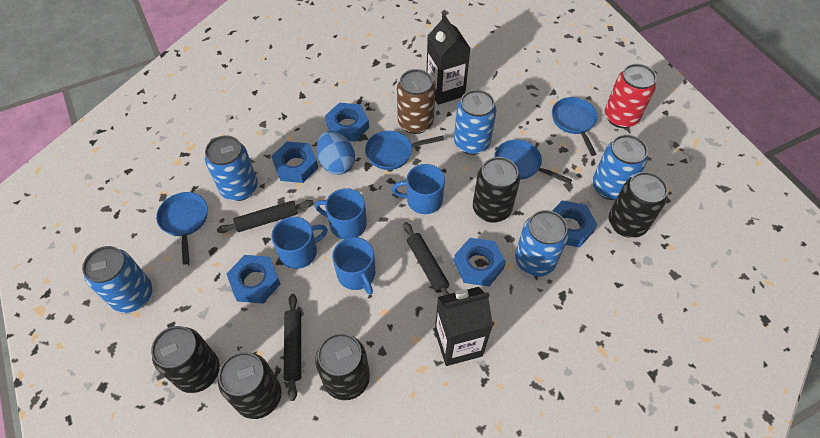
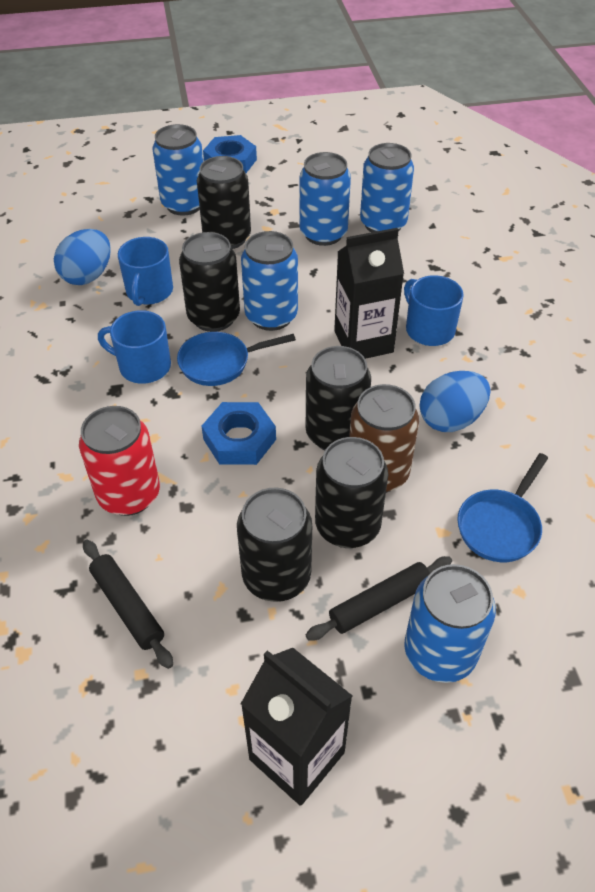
black rolling pin: [217,200,314,233] [284,294,301,401] [403,222,450,295] = 3 -> [83,540,173,669] [306,556,452,641] = 2
blue egg: [317,131,355,175] = 1 -> [54,229,111,285] [419,371,491,432] = 2
blue mug: [271,217,328,269] [315,188,367,239] [332,237,375,295] [392,164,445,214] = 4 -> [98,310,171,384] [118,237,173,306] [404,275,464,346] = 3
blue nut: [227,255,280,304] [271,141,318,183] [325,103,369,142] [454,238,506,287] [552,200,597,248] = 5 -> [201,402,276,465] [203,135,257,173] = 2
blue pan: [156,192,208,265] [365,131,444,170] [494,140,572,184] [552,97,598,156] = 4 -> [177,332,296,386] [457,453,548,562] = 2

